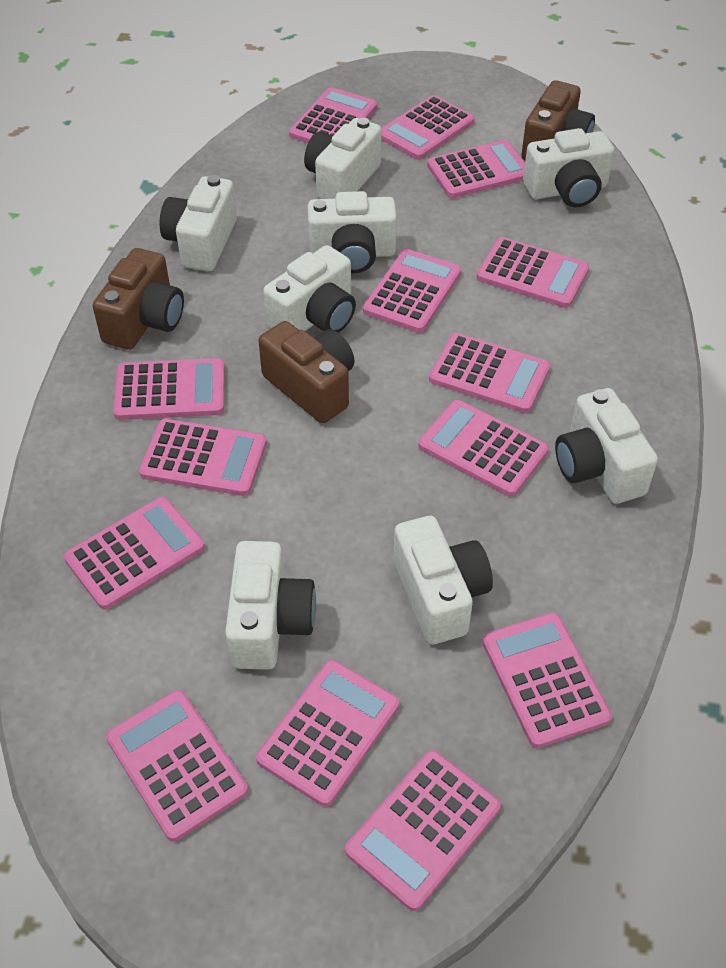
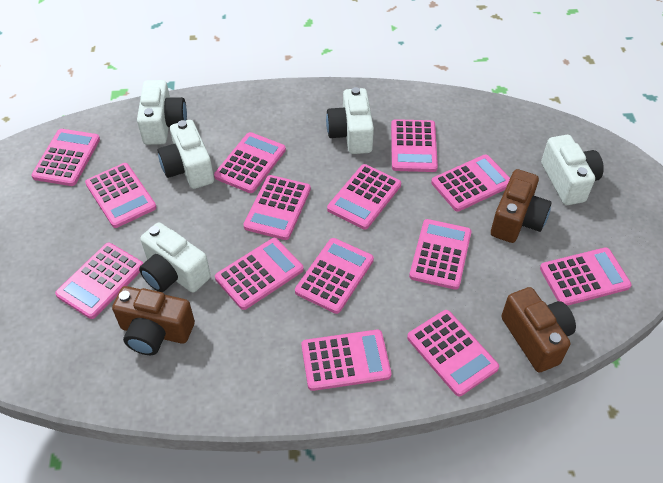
white camera: [160,175,237,271] [225,541,316,670] [263,245,356,333] [304,118,381,199] [307,191,397,274] [393,516,493,644] [523,128,614,207] [555,388,658,504] = 8 -> [137,80,187,145] [139,222,211,293] [158,120,214,189] [326,87,374,154] [541,135,604,205] = 5

